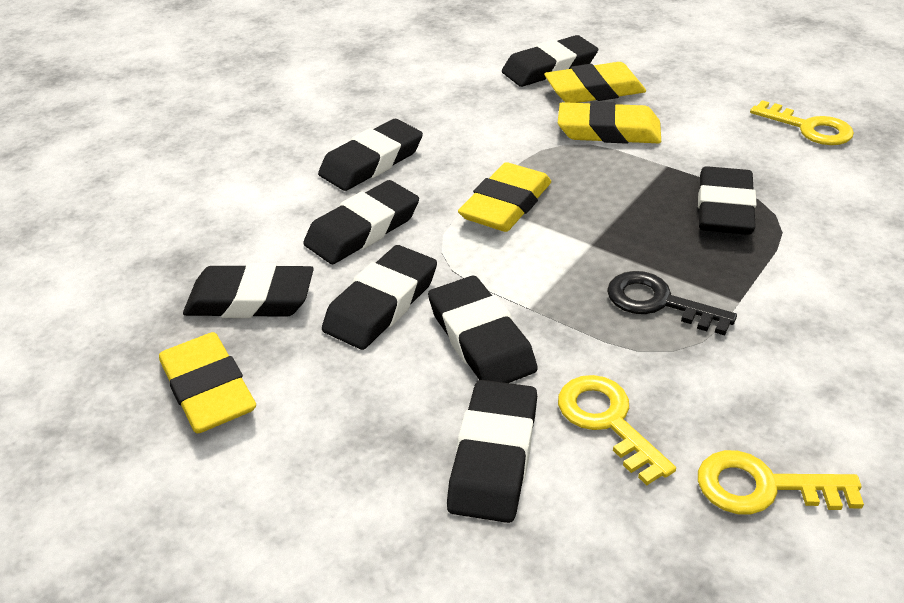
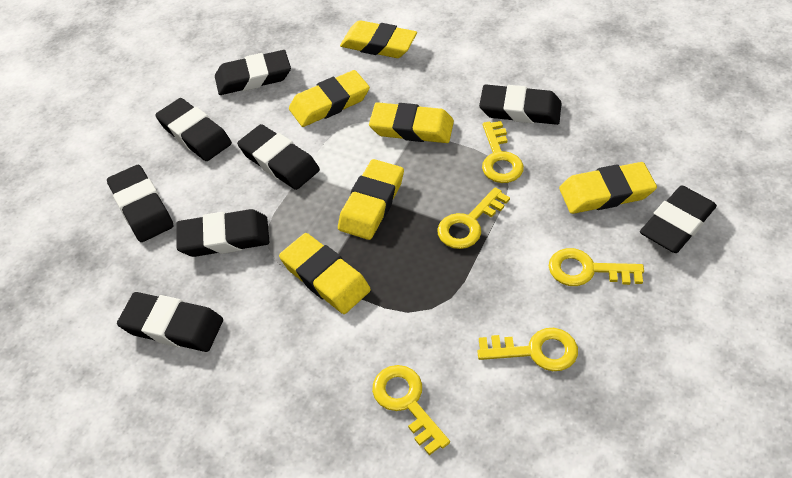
black key: [607,271,737,335] = 1 -> none = 0
yellow eraser: [159,332,256,433] [458,162,551,232] [544,62,646,103] [558,101,661,144] = 4 -> [279,233,371,314] [289,70,370,127] [338,159,404,240] [340,20,417,58] [369,102,454,143] [559,162,657,214] = 6
yellow key: [558,375,676,485] [698,450,864,514] [750,100,854,145] = 3 -> [372,365,450,455] [437,187,510,249] [477,328,578,371] [482,121,524,183] [549,248,644,286] = 5

